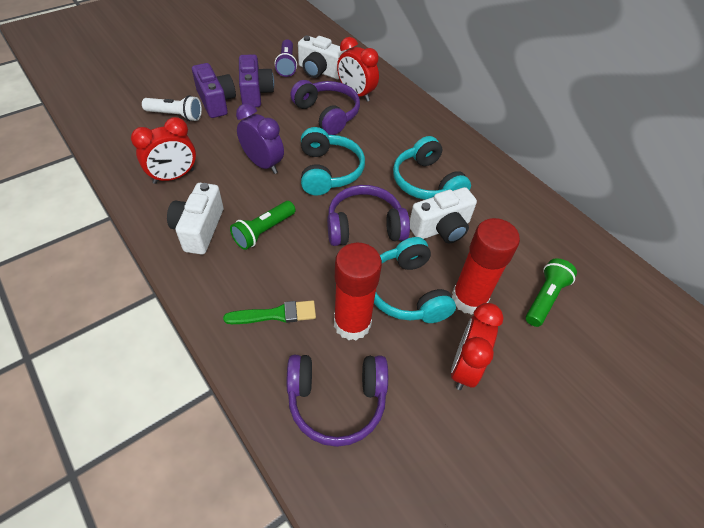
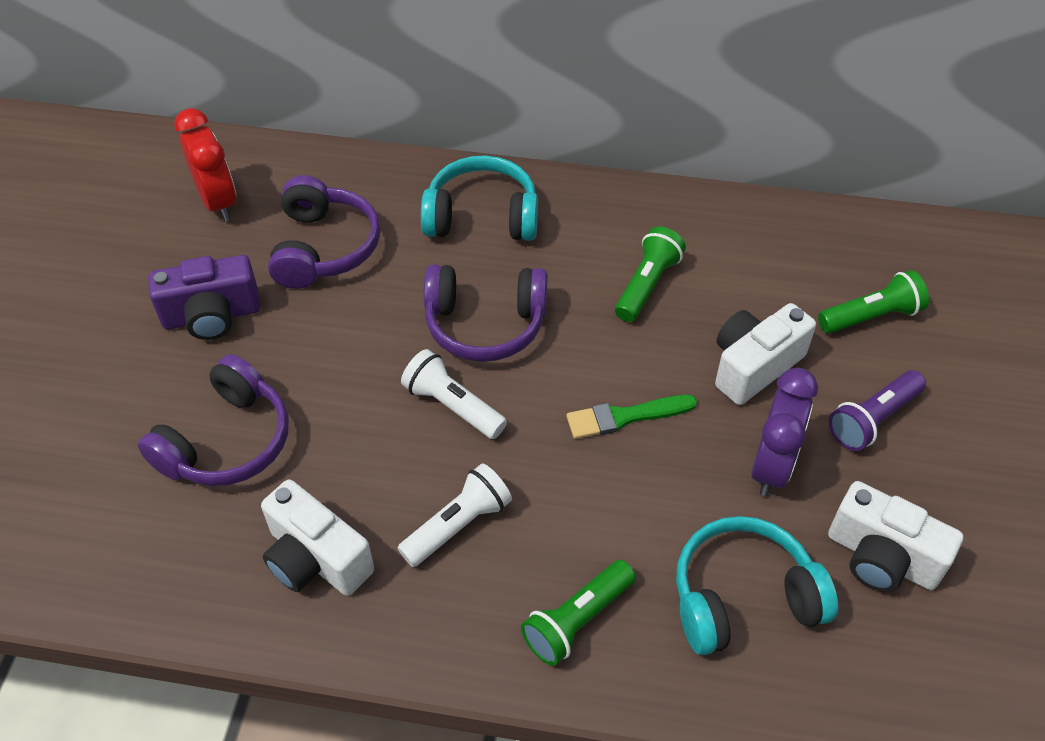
green flashlight: [230,201,296,250] [526,258,577,327] = 2 -> [521,560,636,666] [615,227,686,322] [818,270,929,334] = 3
purple camera: [192,63,236,118] [239,54,274,107] = 2 -> [148,255,260,340] = 1
red clock: [131,117,196,184] [337,37,379,102] [451,303,504,390] = 3 -> [174,108,236,222] = 1
red glue stick: [334,243,382,340] [452,218,520,315] = 2 -> none = 0
turquoise headphones: [301,127,365,196] [374,237,456,323] [393,136,471,200] = 3 -> [421,155,538,241] [676,516,838,655] = 2
white flashlight: [142,95,202,121] = 1 -> [398,463,512,567] [401,349,507,439] = 2

